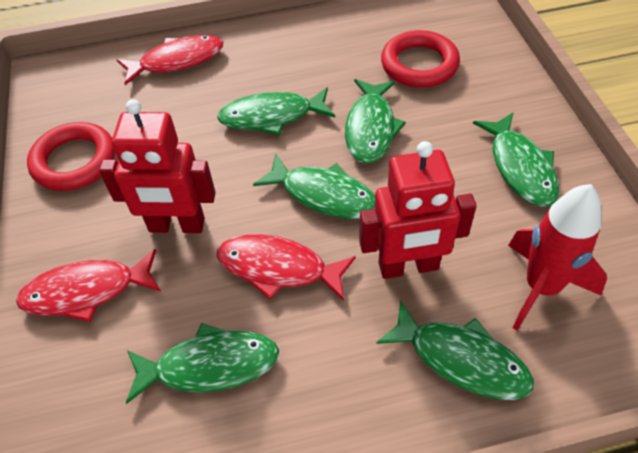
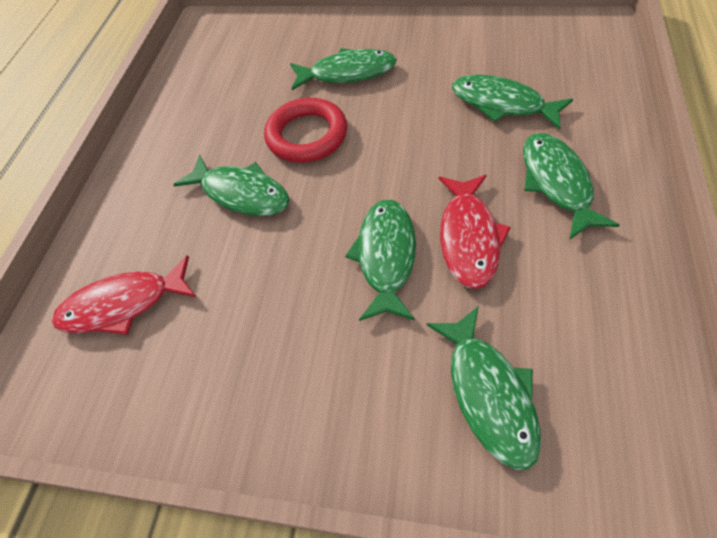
red fish: [16,249,161,322] [117,35,223,85] [217,235,356,301] = 3 -> [52,255,196,335] [439,175,511,289] = 2
red ring: [27,122,115,191] [381,30,460,87] = 2 -> [264,98,347,163] = 1
red robot: [99,99,216,233] [359,141,477,279] = 2 -> none = 0
red rocket: [508,184,607,331] = 1 -> none = 0

